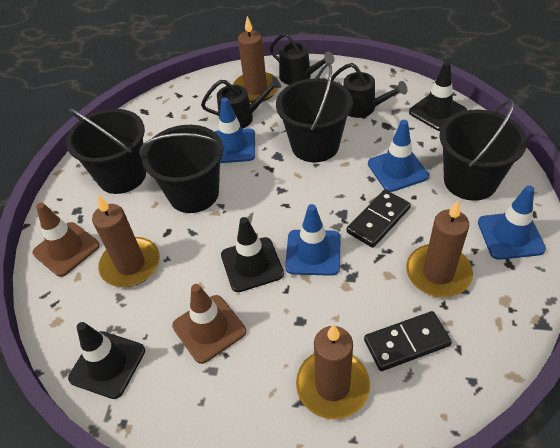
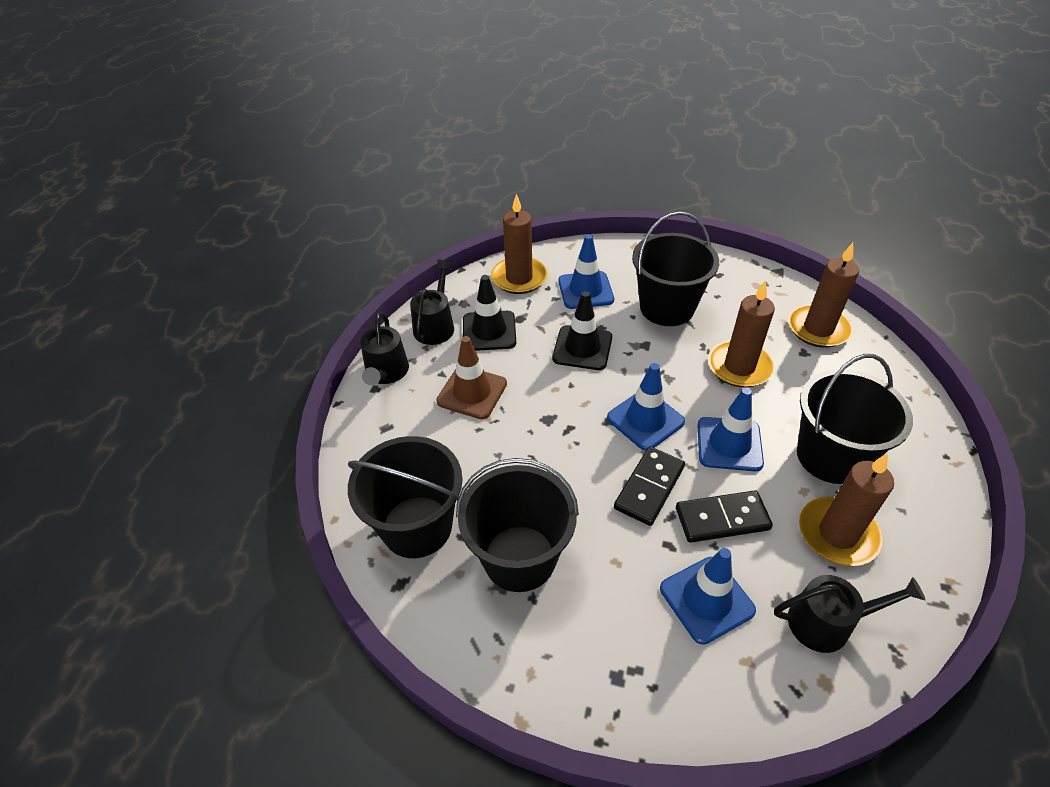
black traffic cone: [68,322,145,399] [221,217,284,292] [409,61,467,131] = 3 -> [463,275,516,351] [552,291,612,370] = 2
brown traffic cone: [32,203,100,277] [172,284,246,364] = 2 -> [436,336,507,419] = 1

